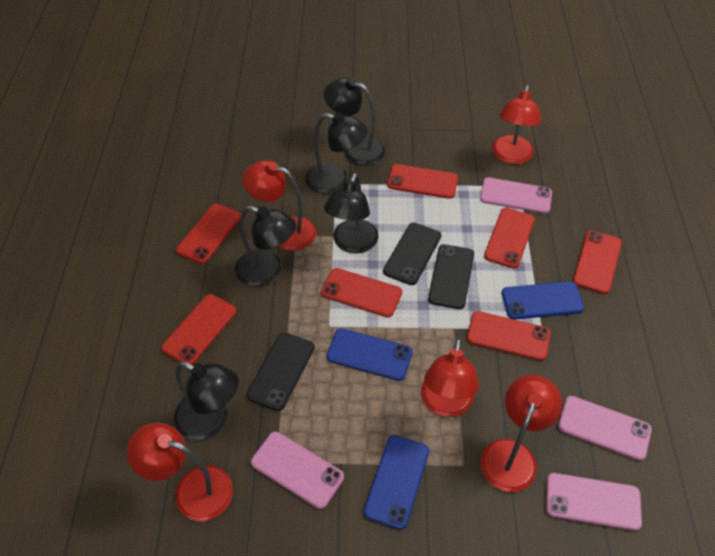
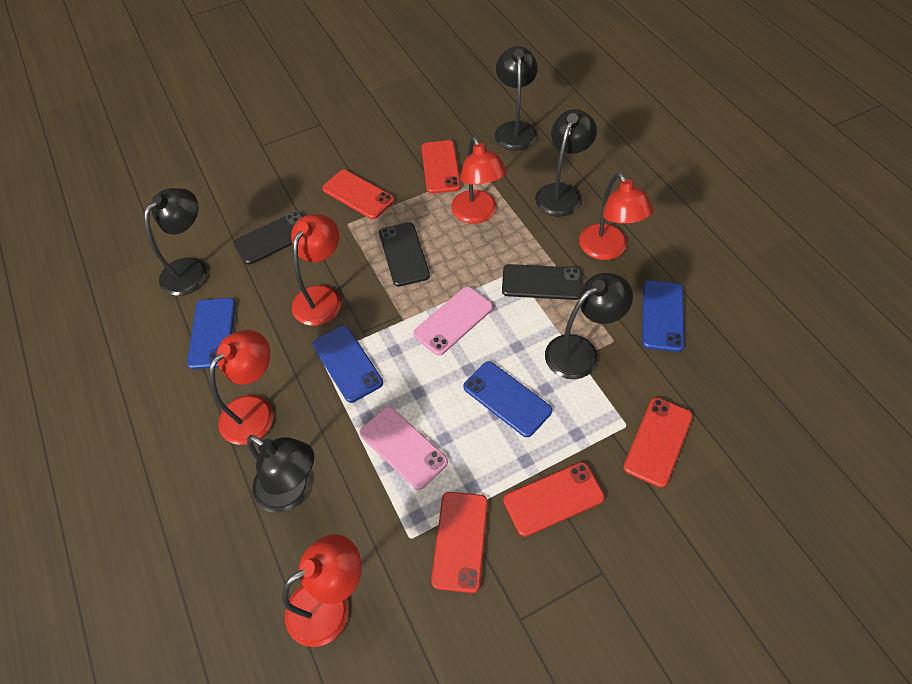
blue phone: [327,328,413,381] [364,435,429,530] [502,281,584,320] = 3 -> [187,298,235,369] [313,326,383,403] [463,361,552,437] [642,280,684,352] = 4
pink phone: [251,432,344,509] [480,177,552,214] [546,473,642,531] [558,396,652,461] = 4 -> [360,407,448,490] [413,287,493,356] = 2
red phone: [161,294,237,365] [176,204,241,264] [321,268,402,317] [387,164,458,199] [467,311,551,361] [484,208,535,268] [573,230,622,294] = 7 -> [322,170,394,219] [421,140,461,194] [431,492,488,593] [503,462,605,537] [623,397,693,488] = 5

